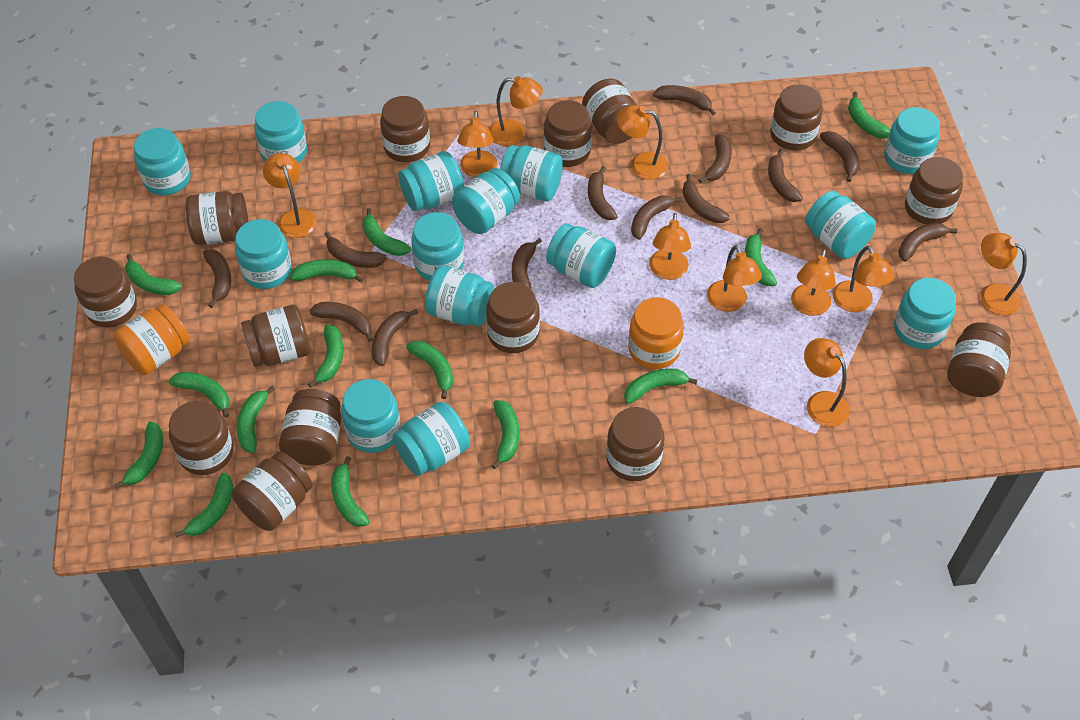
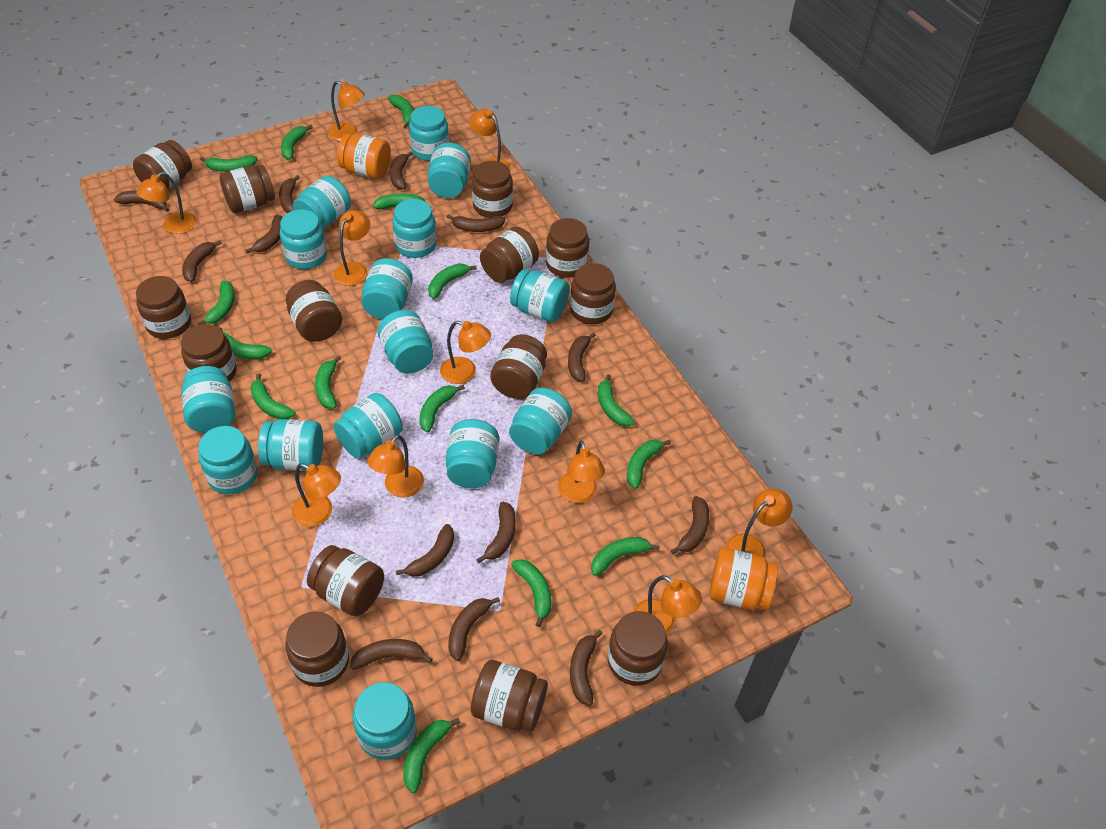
green banana: [114,421,163,489] [125,254,182,295] [169,372,229,418] [175,473,234,538] [237,386,275,453] [290,259,363,283] [308,325,344,388] [331,456,369,527] [362,208,411,256] [406,341,453,399] [491,400,519,469] [624,369,697,404] [745,229,777,286] [848,92,890,139] = 14 -> [198,281,235,325] [200,155,258,172] [219,327,272,359] [250,373,295,419] [281,125,313,160] [315,356,341,408] [373,193,432,209] [388,95,414,128] [403,718,460,793] [419,385,465,432] [428,264,477,299] [511,559,551,627] [591,537,660,576] [598,374,634,427] [627,440,671,489] = 15
turquoise jar: [134,128,191,195] [235,219,292,289] [254,101,307,163] [341,379,401,453] [393,402,470,476] [398,151,464,211] [411,212,464,281] [425,265,494,327] [452,168,520,234] [500,145,563,201] [546,224,616,288] [805,191,876,259] [884,107,940,174] [894,278,956,349] = 14 -> [181,366,235,433] [199,426,258,495] [258,419,323,471] [280,209,327,269] [293,176,351,228] [333,393,403,458] [353,682,417,760] [362,258,413,319] [378,310,433,374] [392,199,437,258] [409,106,449,161] [428,143,471,198] [446,419,499,488] [509,388,572,455] [510,269,569,322] = 15

